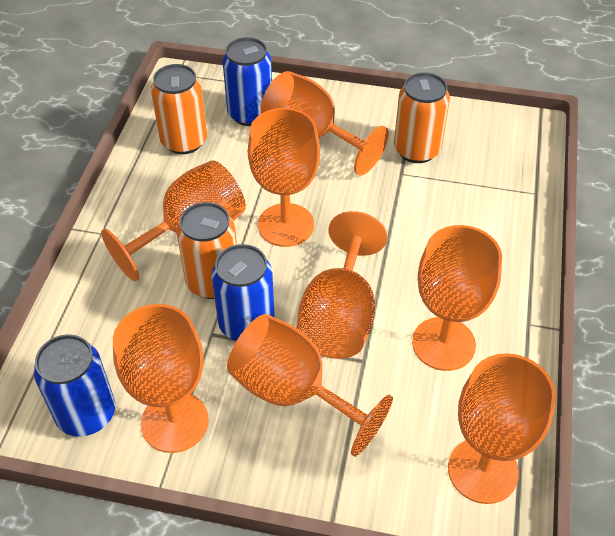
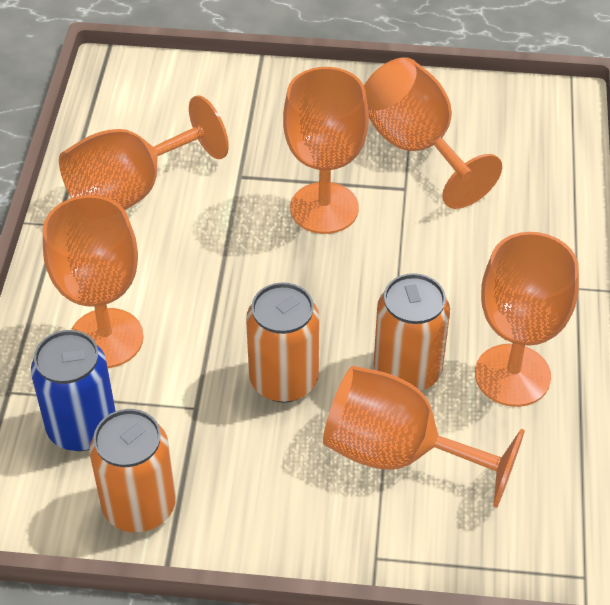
blue can: [34,334,115,437] [212,244,275,341] [223,37,272,126] = 3 -> [31,330,116,451] = 1
orange goblet: [101,160,246,281] [113,304,209,453] [227,314,393,457] [248,108,320,247] [260,71,389,176] [296,211,387,359] [412,225,502,371] [448,353,556,504] = 8 -> [43,195,144,368] [59,95,229,210] [283,67,369,234] [323,366,525,508] [364,57,502,209] [475,232,579,407] = 6

